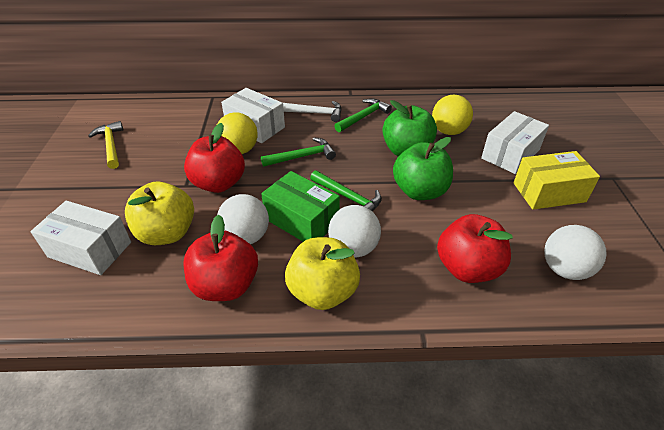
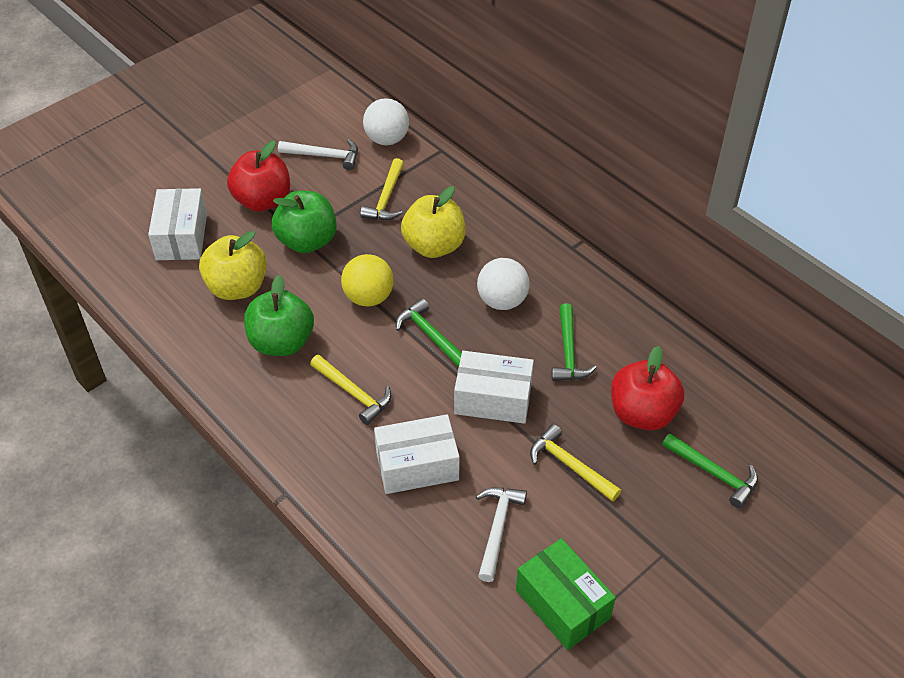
red apple: [183,215,258,301] [184,123,245,193] [437,214,513,283] = 3 -> [227,141,290,212] [611,346,684,430] = 2
white ball: [217,194,269,244] [328,205,381,258] [544,225,607,280] = 3 -> [363,98,409,145] [477,258,530,310] = 2
white hammer: [283,101,342,122] = 1 -> [278,139,358,170] [476,487,527,582] = 2
yellow ball: [217,112,258,154] [432,95,473,135] = 2 -> [341,254,394,307] = 1
yellow box: [513,151,600,210] = 1 -> none = 0
yellow hammer: [88,121,124,169] = 1 -> [310,355,392,425] [360,158,404,220] [530,424,621,502] = 3

